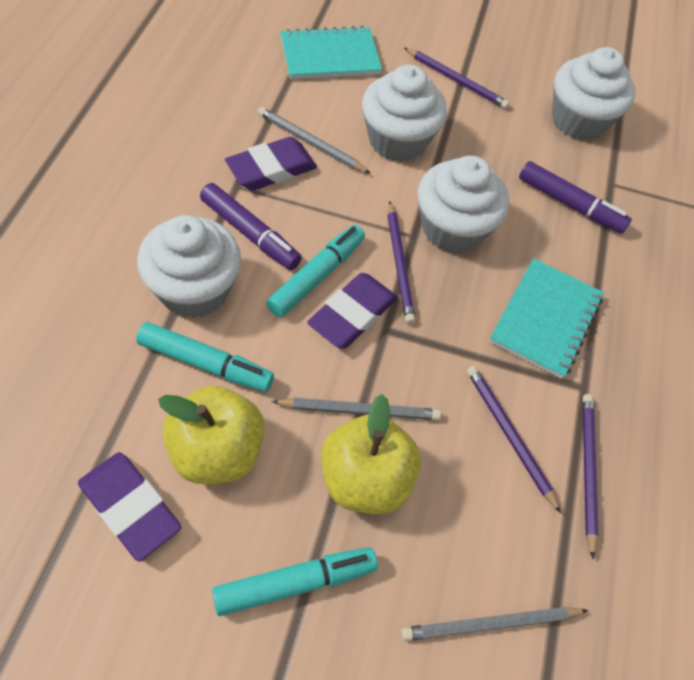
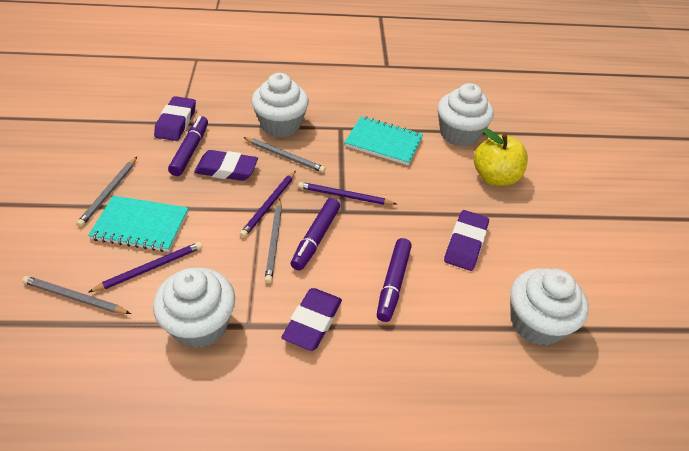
grey pencil: [258,107,371,174] [271,398,441,420] [401,607,588,641] = 3 -> [22,276,131,314] [77,157,137,227] [243,137,326,173] [265,199,282,283] = 4
purple eraser: [78,452,182,561] [225,137,317,191] [307,273,398,348] = 3 -> [154,96,196,141] [194,150,258,181] [281,288,342,351] [444,210,489,271] = 4
purple marker: [200,183,302,270] [519,161,632,234] = 2 -> [168,116,208,176] [291,198,340,270] [377,238,412,322] = 3
purple pencil: [388,201,415,324] [404,48,510,109] [467,366,561,513] [582,394,599,559] = 4 -> [88,242,202,293] [240,171,296,238] [298,182,397,205] = 3
turquoise marker: [136,322,274,392] [212,547,378,616] [266,225,365,317] = 3 -> none = 0
yellow apple: [158,385,265,484] [321,394,421,514] = 2 -> [474,128,528,186] = 1

